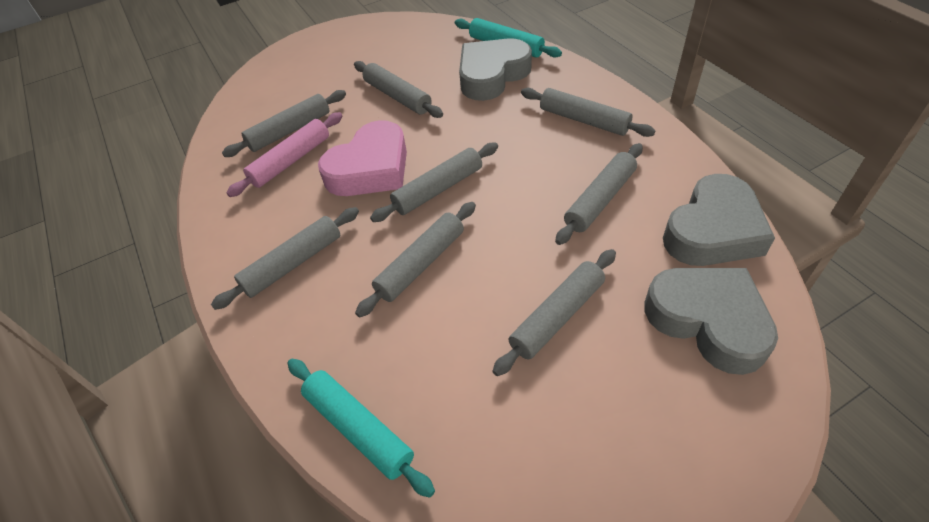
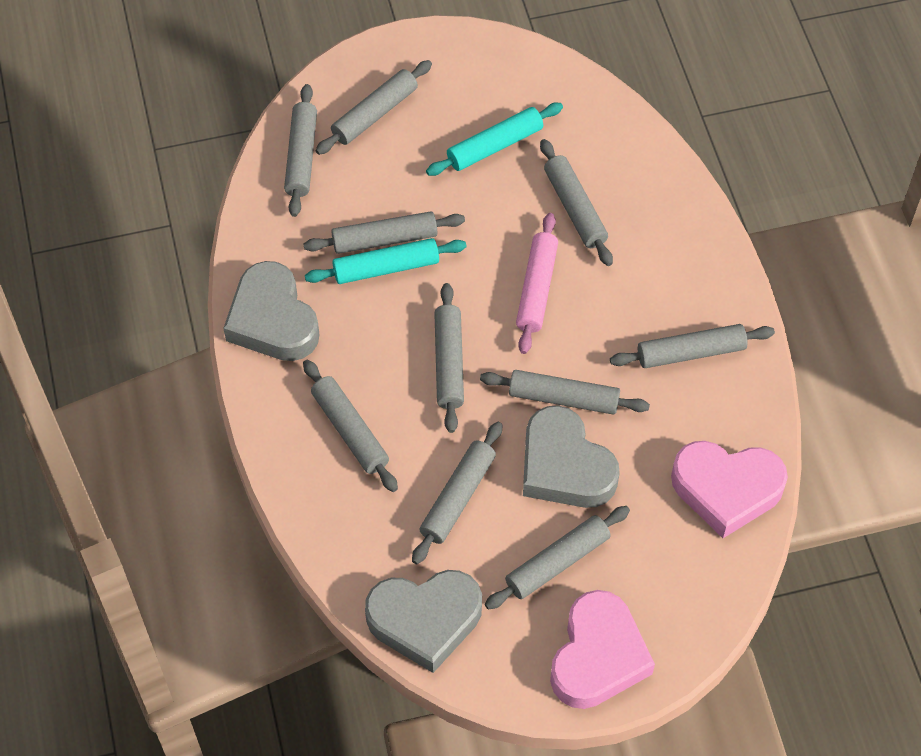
grey rolling pin: [211,207,359,310] [222,90,346,157] [354,61,443,118] [355,202,476,317] [370,143,498,222] [492,249,616,376] [521,88,655,137] [555,143,643,245] = 8 -> [284,84,317,217] [303,211,465,254] [303,360,398,492] [315,60,432,155] [412,422,503,564] [434,283,464,433] [480,370,650,415] [485,506,630,609] [540,139,613,266] [610,324,775,368] = 10
pink heart: [318,120,407,196] = 1 -> [550,590,655,709] [671,441,788,538] = 2

